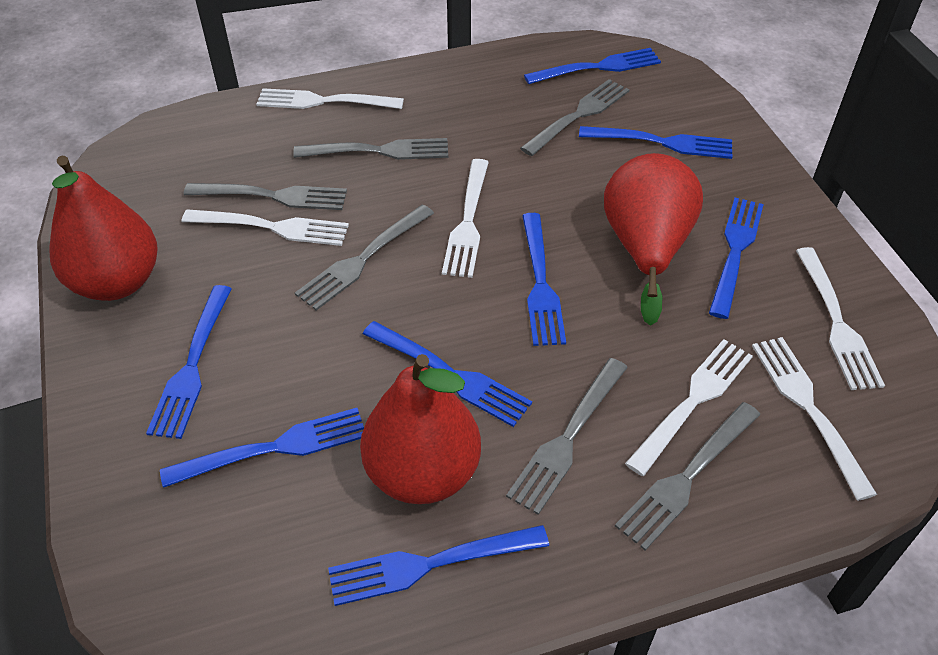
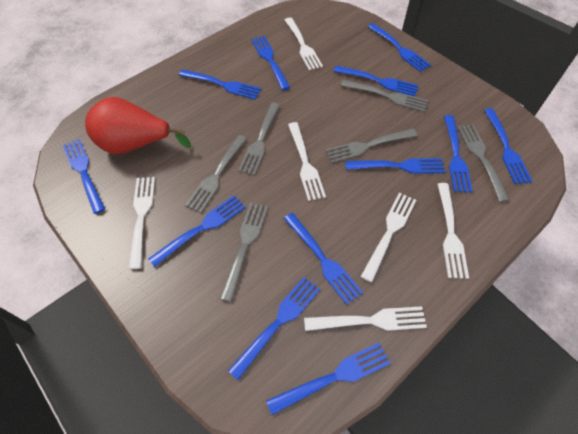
blue fork: [146,285,232,439] [160,408,364,488] [328,525,549,606] [363,321,532,427] [522,213,566,346] [524,48,661,84] [579,126,732,159] [709,197,764,319] = 8 -> [63,139,105,214] [148,195,246,267] [179,69,261,100] [228,277,320,380] [251,36,290,90] [266,343,391,415] [283,213,363,305] [333,66,419,96] [345,158,445,174] [368,23,431,72] [444,115,473,192] [484,108,533,184] = 12
red pear: [49,156,158,301] [360,354,481,504] [604,153,703,326] = 3 -> [85,97,191,154] = 1

